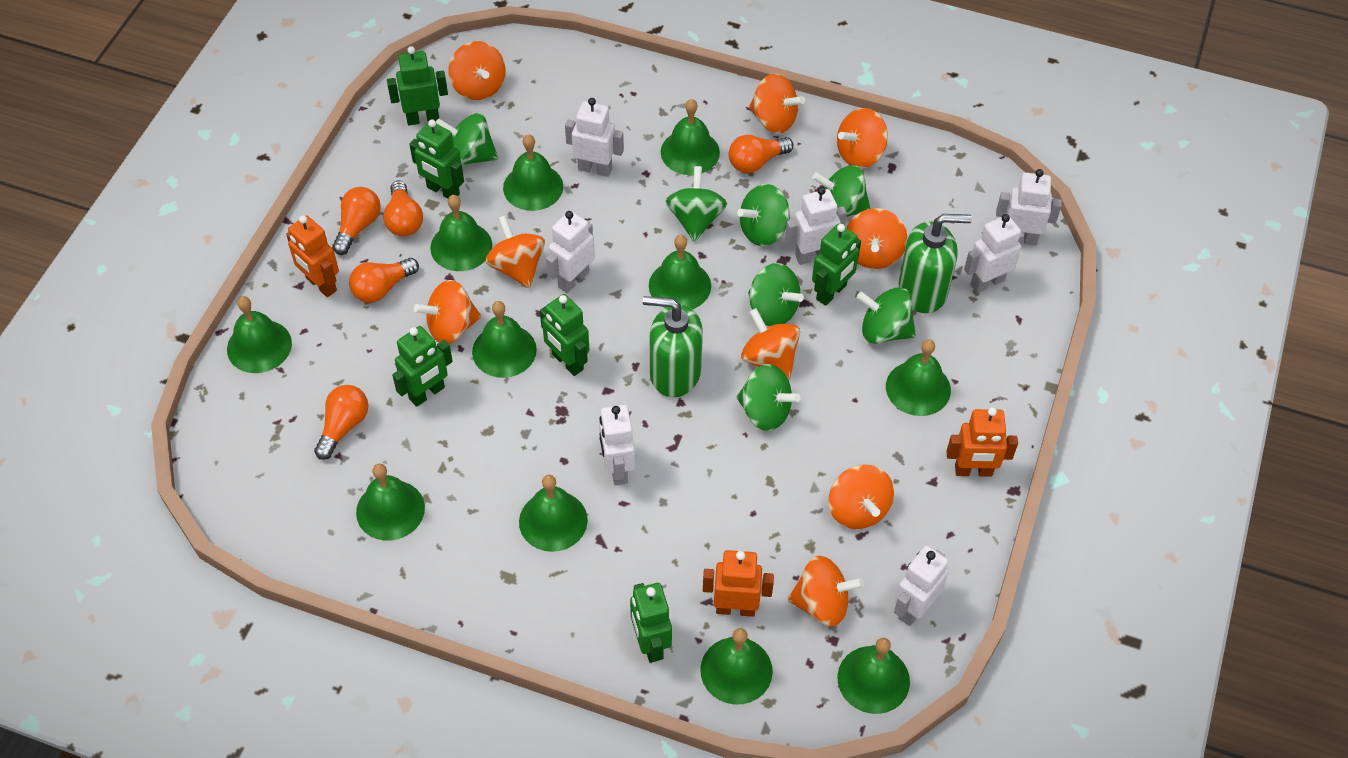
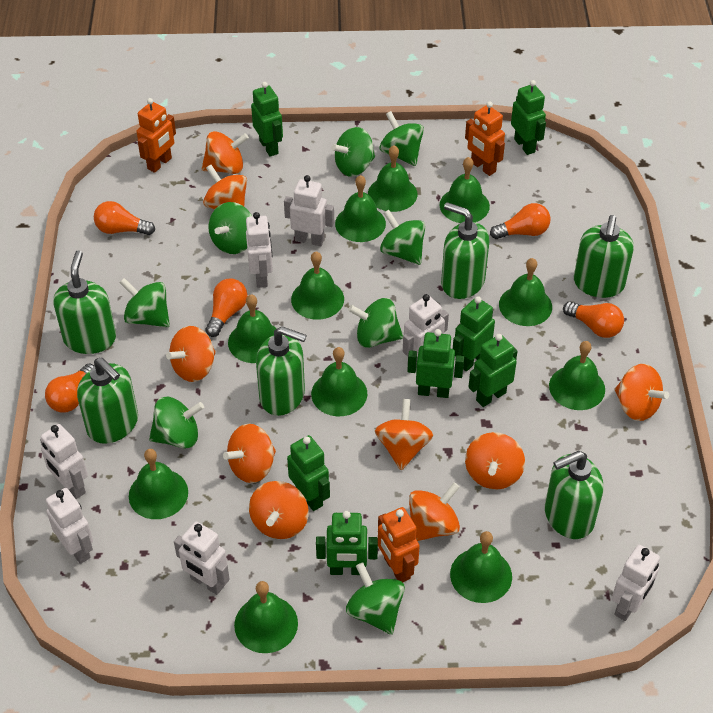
green robot: [387,46,448,126] [392,326,453,407] [409,119,464,199] [540,294,589,376] [630,583,672,663] [812,224,861,306] = 6 -> [251,82,283,157] [287,435,330,511] [316,511,378,575] [407,329,464,398] [453,296,495,371] [469,334,518,407] [511,80,546,155] = 7
green soap dispenser: [643,296,703,398] [899,214,972,313] = 2 -> [53,250,116,354] [77,358,138,444] [256,326,307,416] [441,202,489,299] [545,451,604,539] [574,215,634,298] = 6
green spinning top: [436,113,498,166] [666,166,727,242] [737,184,790,246] [737,364,800,431] [748,263,804,327] [812,165,871,217] [857,287,916,344] = 7 -> [119,278,170,327] [149,397,204,449] [208,202,252,254] [331,127,375,177] [346,563,405,635] [348,298,403,348] [380,111,424,166] [380,210,425,265] = 8

